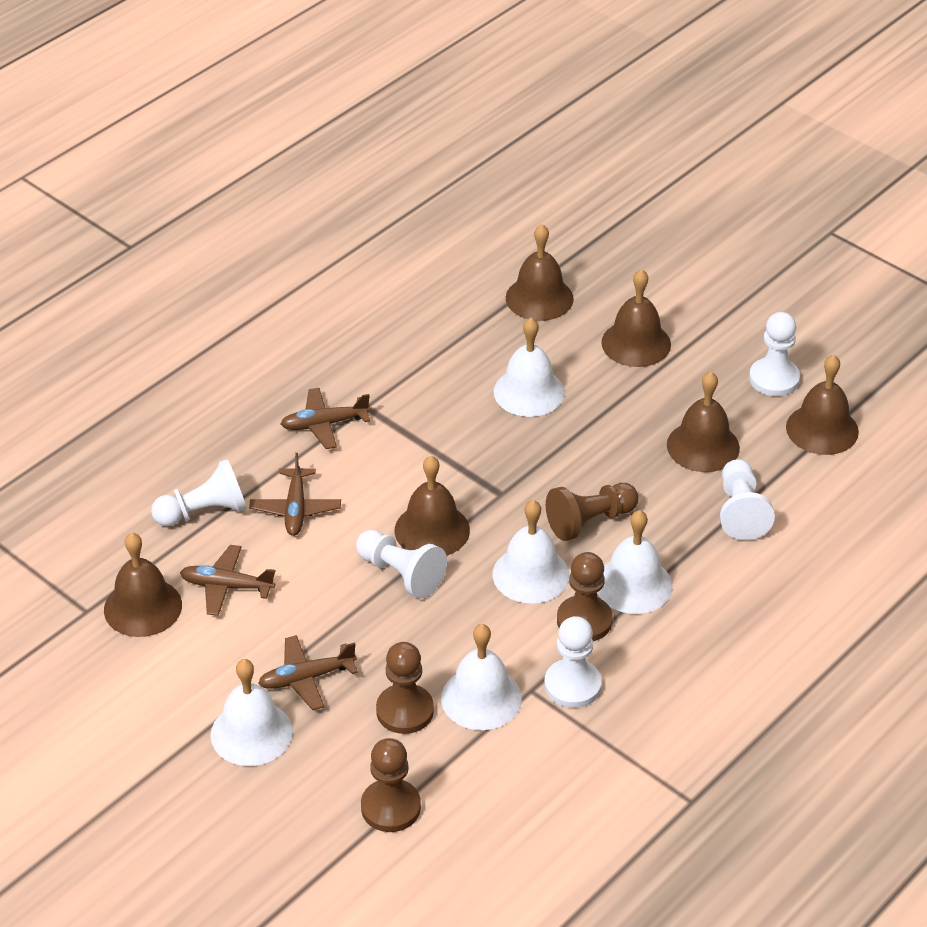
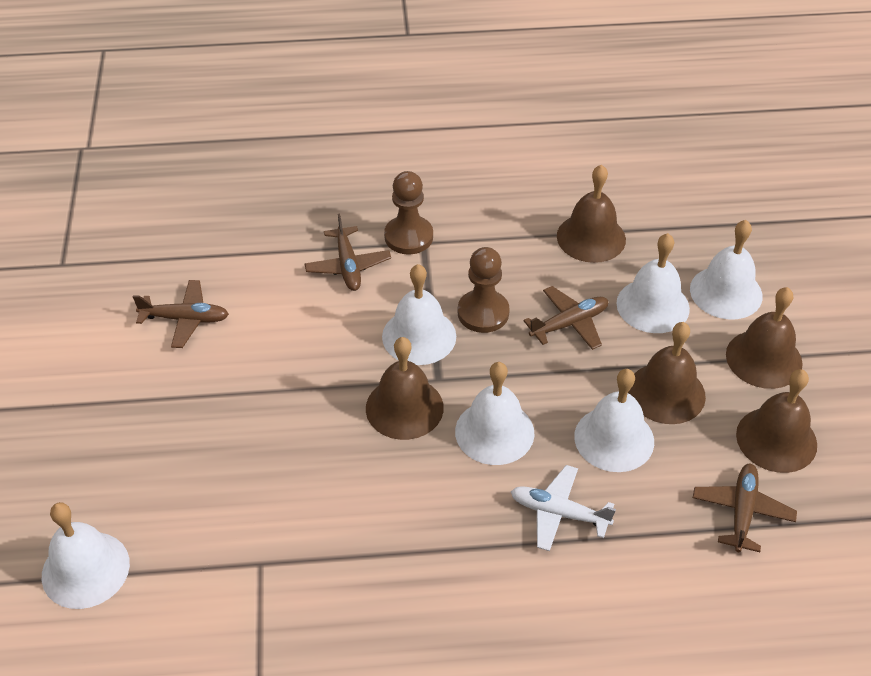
brown bell: [104,533,182,637] [394,455,470,556] [506,224,574,321] [601,269,671,367] [667,372,740,472] [786,355,859,455] = 6 -> [366,337,444,440] [557,165,626,263] [628,322,706,424] [726,287,803,389] [736,369,817,473] = 5
brown pawn: [361,738,421,832] [376,642,434,734] [546,483,638,541] [557,552,613,641] = 4 -> [384,171,433,255] [458,247,510,333] = 2
white bell: [211,659,293,766] [441,624,522,730] [493,500,569,603] [494,318,565,417] [597,510,673,614] = 5 -> [42,502,130,609] [382,264,456,365] [455,362,534,465] [574,369,654,472] [616,233,690,333] [690,220,763,320] = 6
white pawn: [151,459,247,526] [356,530,447,598] [544,616,602,708] [720,459,775,540] [749,312,800,396] = 5 -> none = 0
white plane: none = 0 -> [511,465,616,551] = 1

